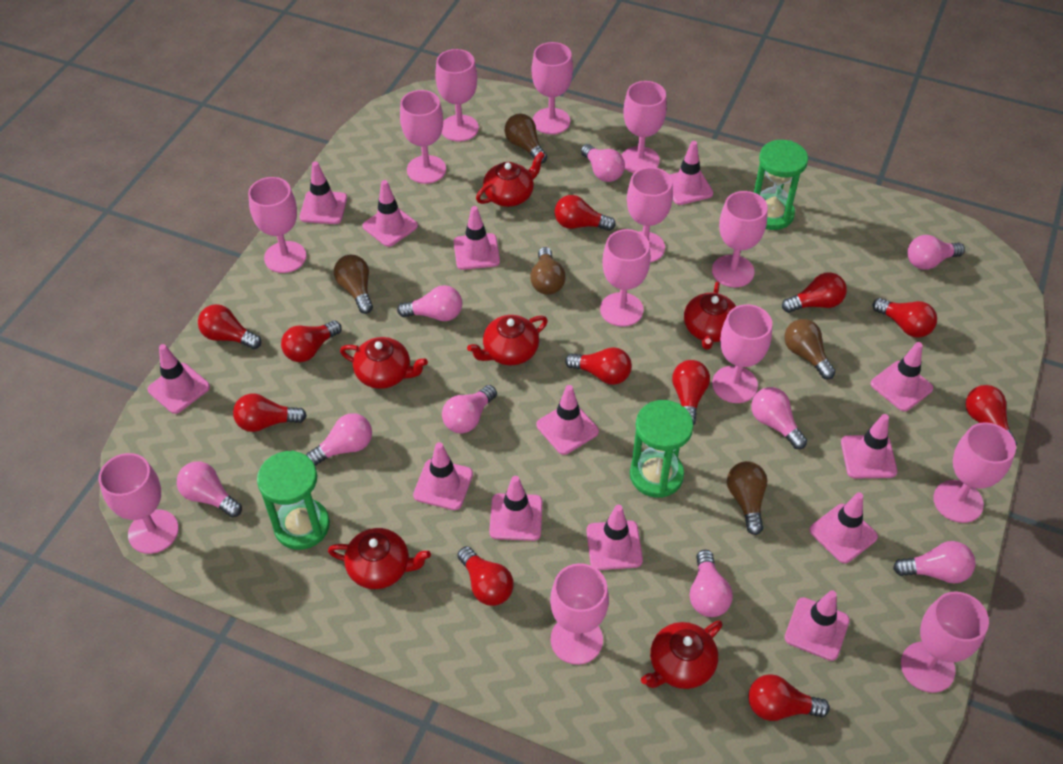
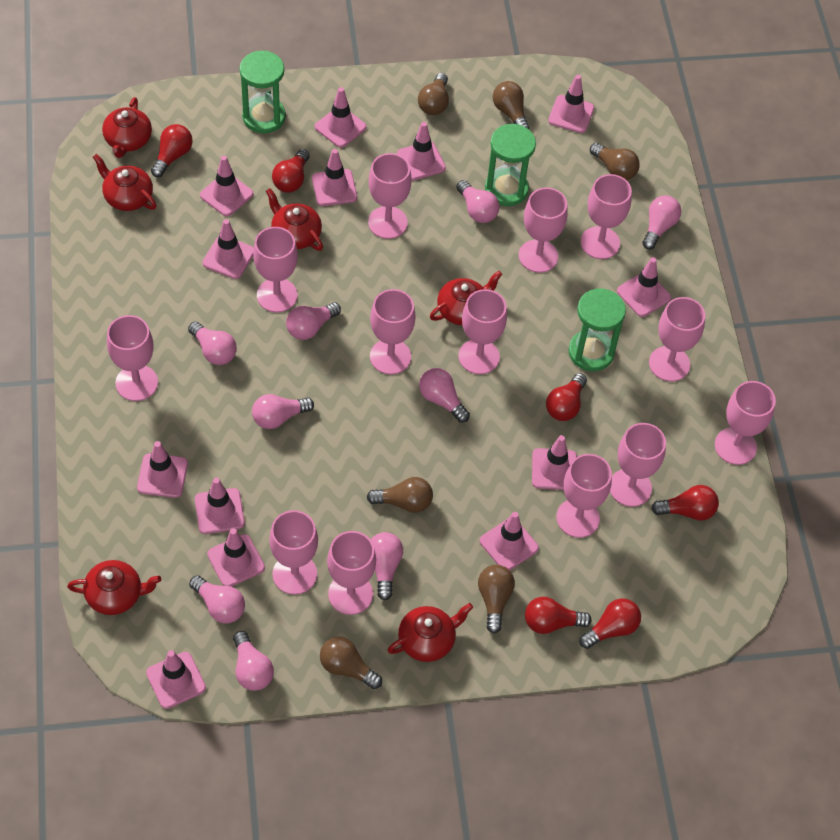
brown light bulb: [334,255,373,314] [504,114,547,164] [530,247,566,295] [727,461,767,535] [784,319,836,379] = 5 -> [320,637,382,689] [367,477,433,513] [418,73,449,115] [478,565,515,634] [493,81,530,129] [590,143,640,180] = 6
red light bulb: [198,304,261,349] [233,394,307,432] [281,320,342,362] [457,546,514,606] [554,195,616,231] [565,347,632,385] [672,360,710,425] [748,674,830,721] [782,272,847,313] [873,298,937,338] [965,385,1017,446] = 11 -> [151,124,193,177] [272,149,310,193] [525,597,592,634] [546,373,587,421] [579,599,641,649] [651,485,719,521] = 6

